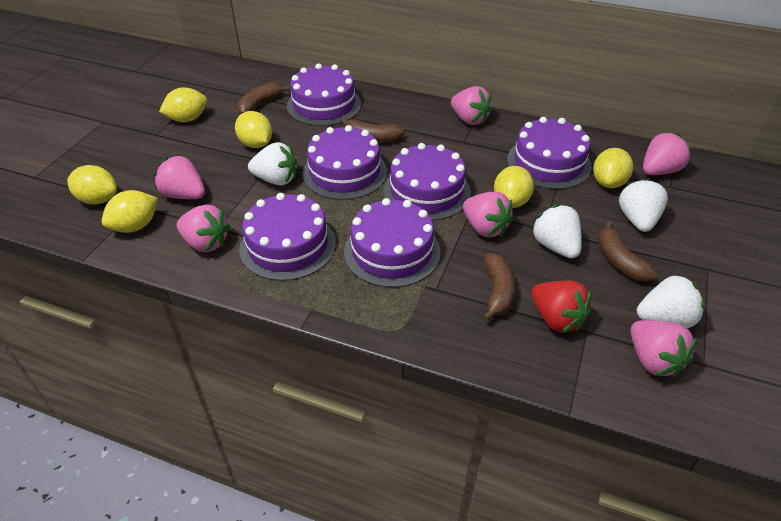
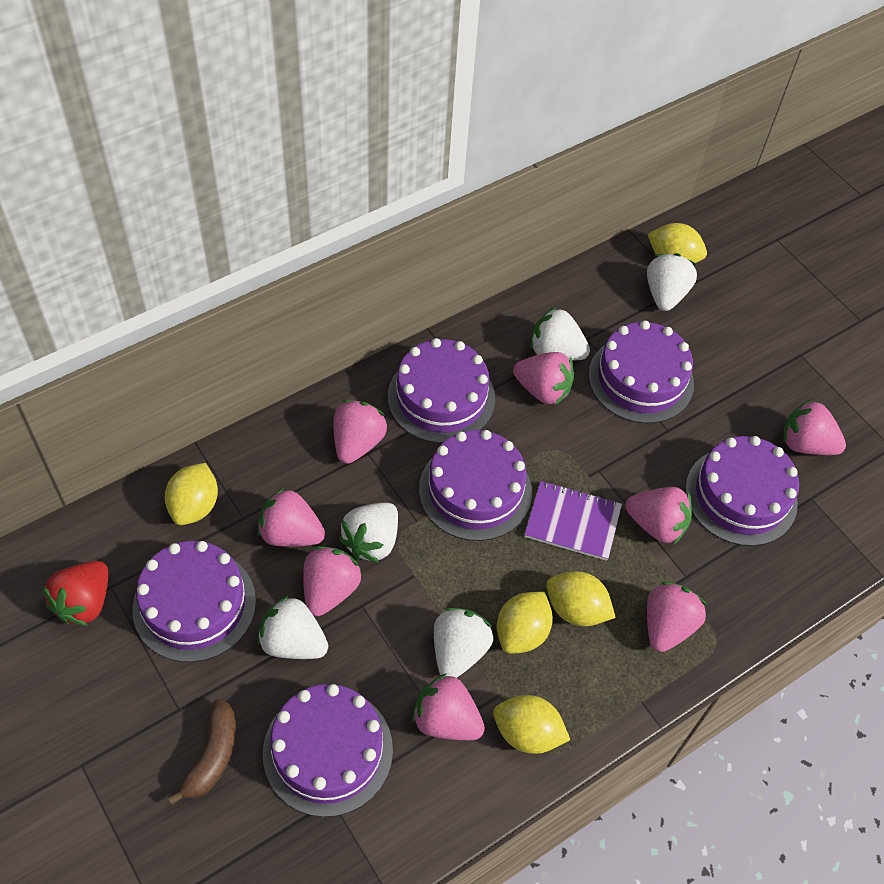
brown banana: [237,82,290,114] [340,117,405,142] [482,253,515,322] [598,221,657,282] = 4 -> [168,699,236,805] = 1
pink strawberry: [154,155,205,199] [177,204,231,252] [451,86,493,125] [463,192,514,237] [631,320,697,378] [643,132,692,175] = 6 -> [257,487,325,547] [303,546,362,616] [334,400,387,464] [412,673,485,740] [513,352,574,405] [625,487,692,544] [647,582,707,652] [783,399,846,455] = 8
purple notebook: none = 0 -> [524,481,622,561] = 1
white strawberry: [248,142,297,186] [531,204,582,258] [619,178,668,232] [637,274,705,328] = 4 -> [257,595,328,659] [339,503,398,563] [434,608,493,678] [530,307,590,360] [647,253,697,311] = 5
yellow lemon: [67,165,117,205] [102,190,158,233] [159,87,207,122] [235,111,272,148] [494,166,534,208] [593,148,633,188] = 6 -> [165,463,218,525] [493,695,570,754] [497,592,553,654] [546,571,616,626] [647,223,707,263] = 5

